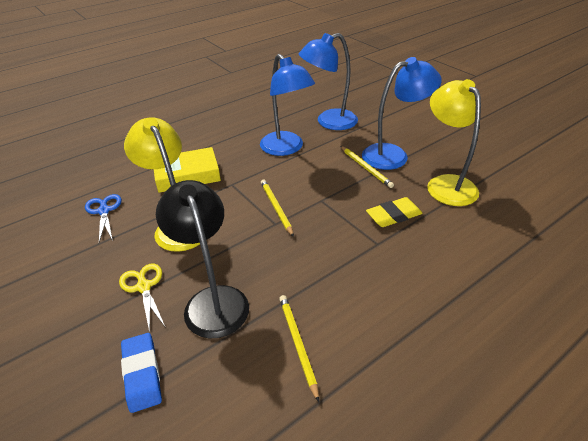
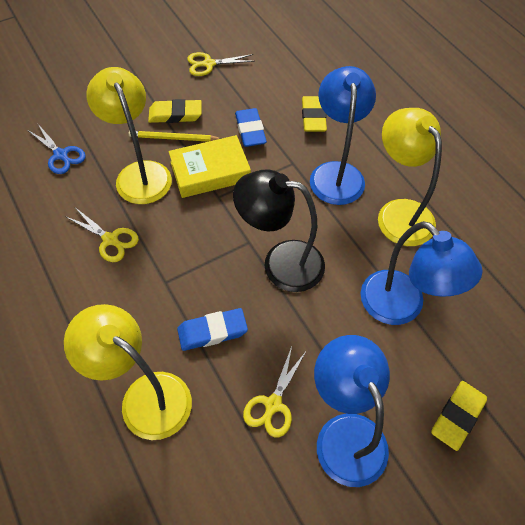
blue eraser: [121,333,162,413] = 1 -> [177,308,248,351] [235,108,267,147] = 2
yellow eraser: [366,197,423,227] = 1 -> [148,99,202,123] [302,96,327,132] [431,381,487,451] = 3
yellow lamp: [124,118,200,252] [427,79,481,206] = 2 -> [64,304,192,440] [86,67,172,204] [378,108,442,246] = 3
yellow pencil: [261,179,294,237] [279,295,319,402] [341,146,394,188] = 3 -> [129,131,222,142] = 1
yellow scissors: [119,264,166,332] = 1 -> [65,208,139,262] [187,52,255,76] [243,347,306,438] = 3

